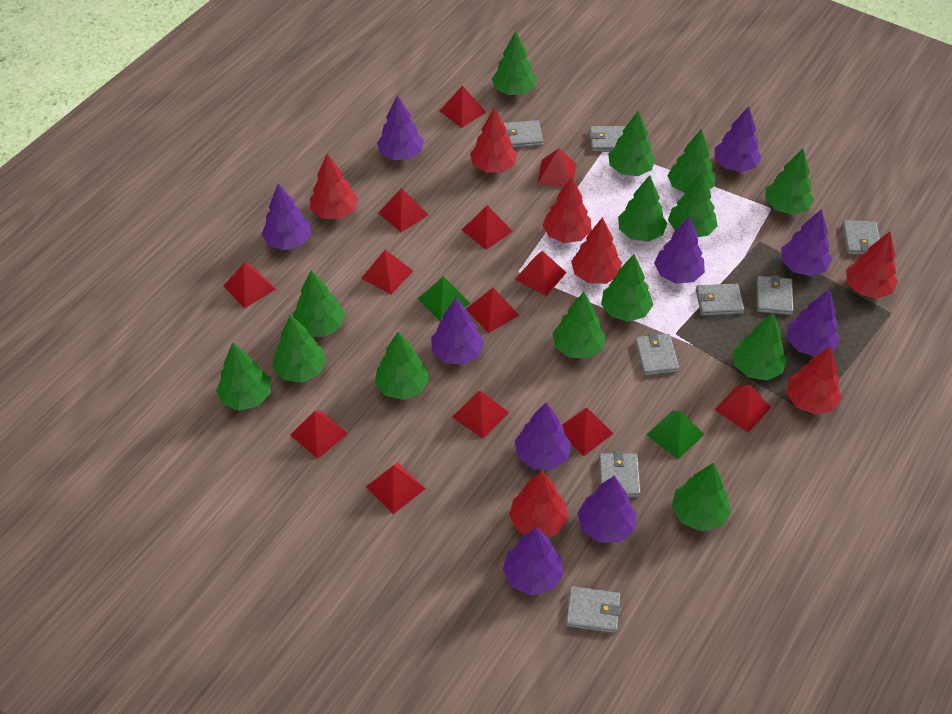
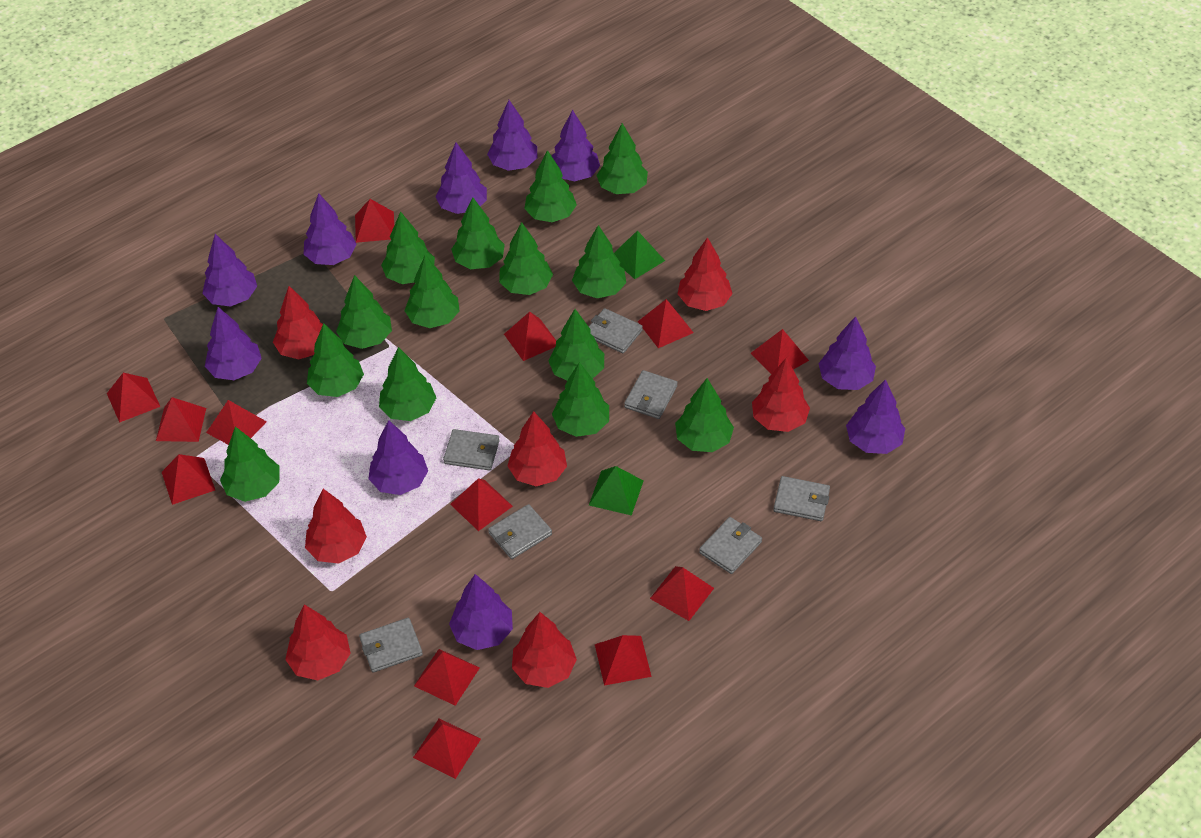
grey wallet: [504,120,543,148] [566,586,621,634] [590,126,626,152] [599,451,641,497] [635,333,679,376] [696,284,744,316] [757,275,793,315] [842,220,880,255] = 8 -> [359,618,423,672] [443,429,500,471] [488,504,552,559] [589,308,643,353] [624,370,677,419] [699,517,762,574] [773,476,830,521] = 7

